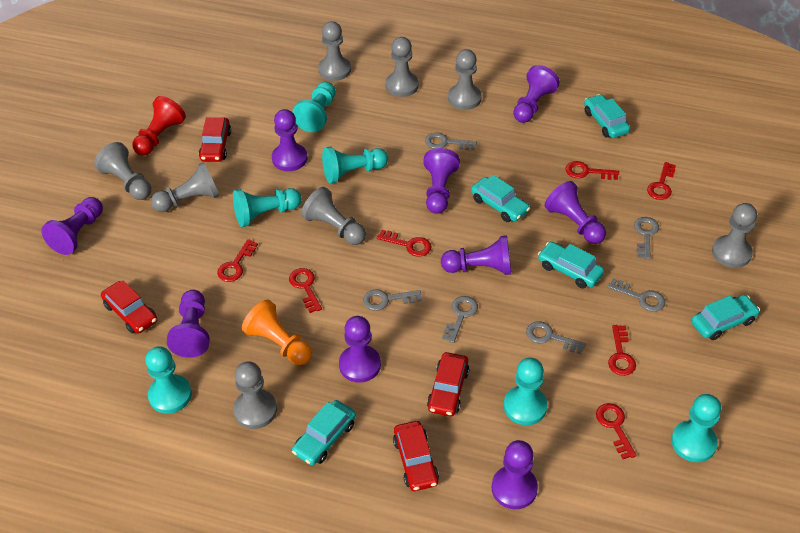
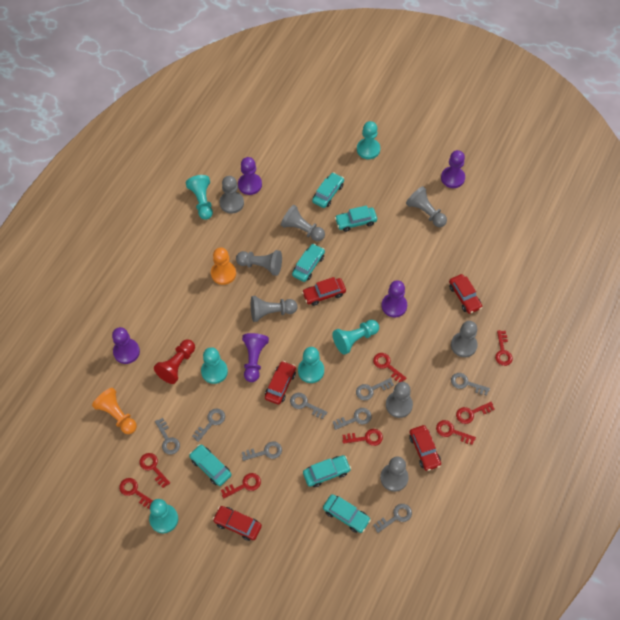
grey key: [363,290,421,311] [425,133,477,150] [442,296,478,343] [526,321,586,354] [607,278,665,312] [634,217,659,260] = 6 -> [155,418,180,455] [192,409,225,442] [242,441,282,461] [290,393,327,419] [333,408,372,430] [356,378,394,401] [373,504,412,533] [451,373,490,396] = 8
orange pawn: [242,299,312,365] = 1 -> [92,388,137,434] [211,247,236,285] = 2
purple pawn: [41,197,103,255] [167,290,210,358] [272,109,307,171] [339,316,381,383] [423,148,460,214] [441,235,511,275] [491,440,538,509] [513,65,560,123] [545,181,606,244] = 9 -> [112,327,140,364] [238,157,262,195] [242,333,269,382] [382,280,407,317] [441,150,465,188] = 5
red car: [101,280,157,334] [199,117,231,162] [393,421,439,491] [427,352,469,416] = 4 -> [213,506,262,541] [265,361,296,405] [302,277,346,306] [409,425,441,471] [449,274,482,314] = 5
red key: [217,239,258,282] [289,268,322,313] [377,230,431,257] [565,161,619,180] [596,403,637,459] [608,325,636,376] [647,162,676,200] = 7 -> [119,478,153,509] [139,453,170,488] [221,473,261,498] [342,429,383,446] [373,353,406,382] [436,420,476,445] [456,402,495,424] [495,330,513,366] = 8
turquoise car: [292,400,356,465] [471,175,530,222] [538,242,604,289] [584,94,630,138] [691,295,760,340] = 5 -> [189,444,232,486] [292,244,325,282] [303,455,351,487] [312,172,344,208] [323,494,371,533] [335,205,377,232] = 6

